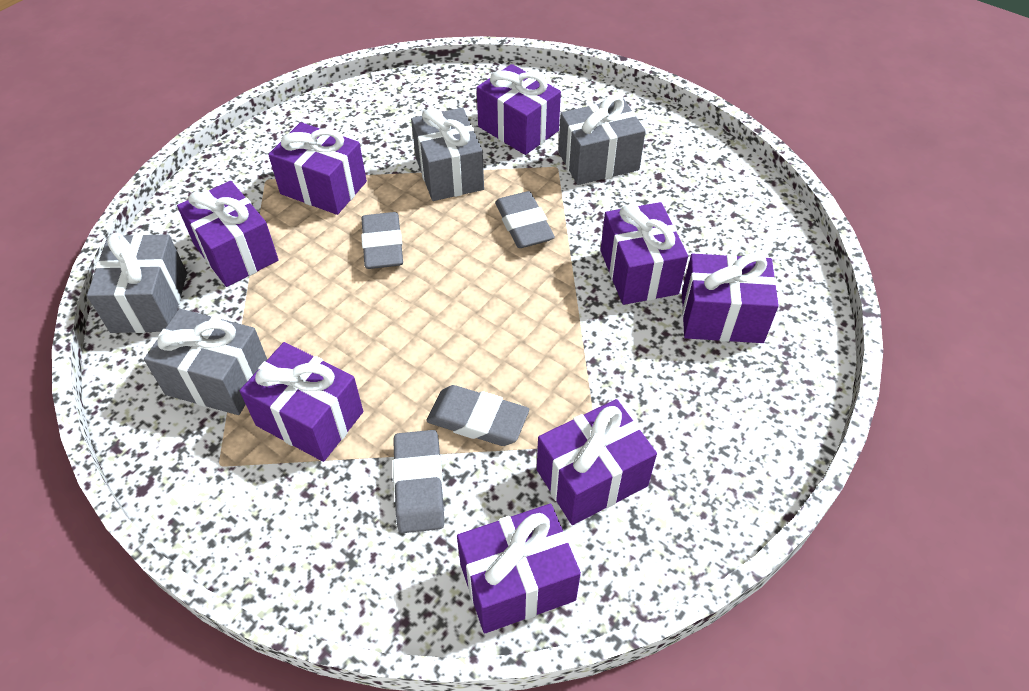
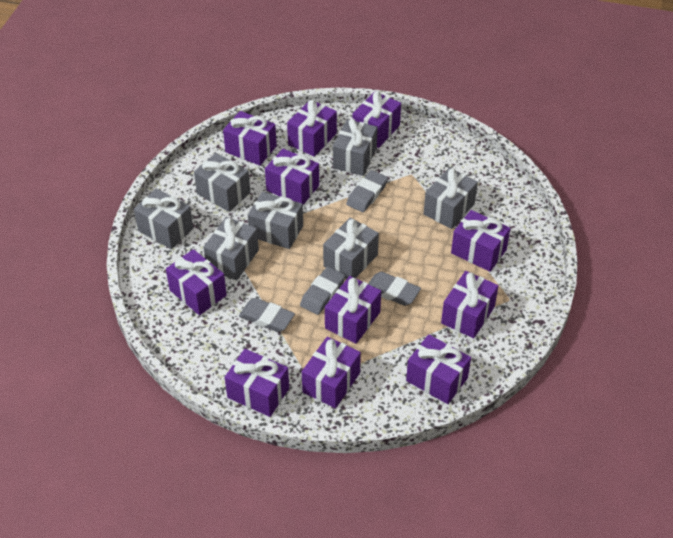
grey gift: [87,233,187,333] [144,309,267,415] [411,108,484,201] [558,95,646,185] = 4 -> [134,188,193,249] [194,153,250,212] [203,217,259,280] [248,192,303,249] [323,218,379,279] [333,119,378,176] [424,168,478,229] = 7
purple gift: [177,181,279,287] [240,342,363,462] [268,122,367,215] [457,504,581,633] [477,64,561,155] [537,399,657,525] [600,202,688,305] [682,254,779,343] = 8 -> [166,249,227,315] [223,111,277,166] [225,349,289,417] [265,149,319,205] [287,99,337,157] [302,337,361,408] [325,276,381,344] [352,91,401,148] [406,334,471,404] [441,271,498,338] [451,210,511,272] = 11

